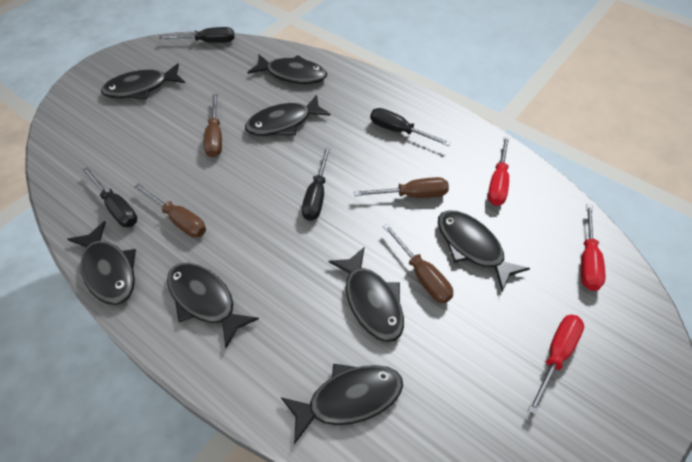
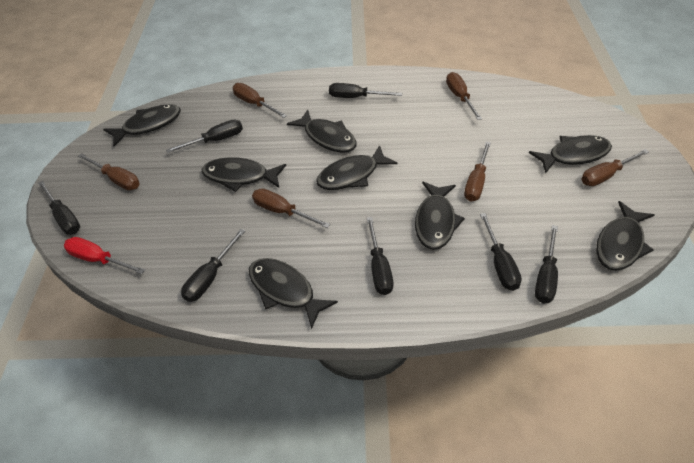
black screwdriver: [82,167,138,227] [159,27,235,43] [302,147,331,221] [370,108,451,146] = 4 -> [38,181,80,234] [166,119,243,153] [181,229,245,302] [329,83,402,98] [367,217,394,295] [480,213,522,291] [535,225,558,303] = 7
brown screwdriver: [134,183,206,238] [204,94,222,158] [354,177,449,198] [383,223,453,303] = 4 -> [78,153,139,190] [233,83,287,118] [252,188,330,228] [446,72,482,120] [464,142,491,201] [581,149,649,186] = 6
red screwdriver: [488,136,510,206] [528,314,584,415] [581,204,605,291] = 3 -> [64,237,145,274] = 1

